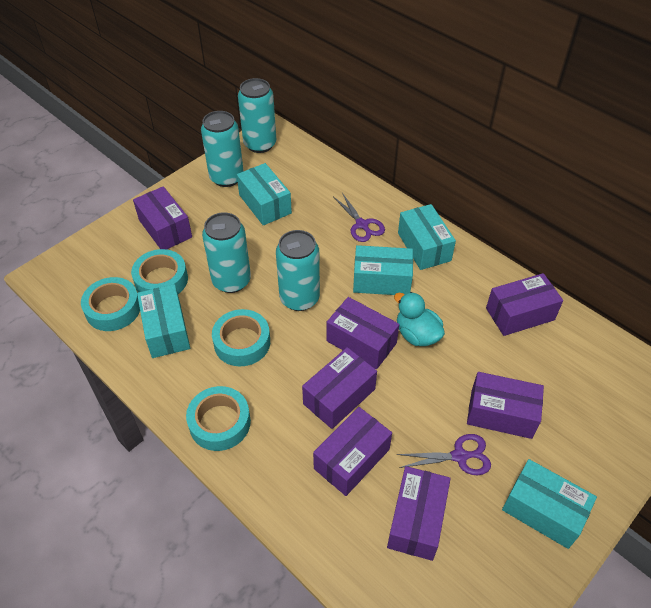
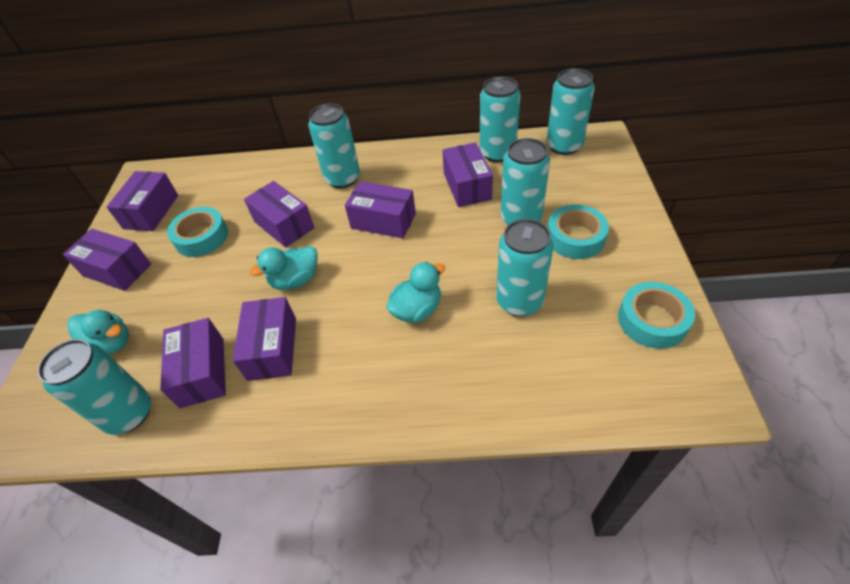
purple scissors: [334,193,385,242] [397,434,491,475] = 2 -> none = 0
turquoise box: [137,284,190,358] [237,163,292,225] [353,245,413,295] [398,204,456,270] [502,459,597,549] = 5 -> none = 0
turquoise can: [201,111,244,187] [202,212,251,293] [238,78,276,153] [276,230,320,311] = 4 -> [37,339,151,435] [308,104,360,188] [480,76,521,162] [496,219,553,316] [501,138,550,225] [546,68,595,155] = 6
turquoise duck: [394,292,445,346] = 1 -> [67,310,129,355] [250,246,318,290] [386,262,445,323] = 3
turquoise tape: [81,277,140,331] [131,249,188,294] [186,386,251,451] [212,309,270,366] = 4 -> [167,207,228,257] [548,204,609,259] [618,282,695,349] = 3

